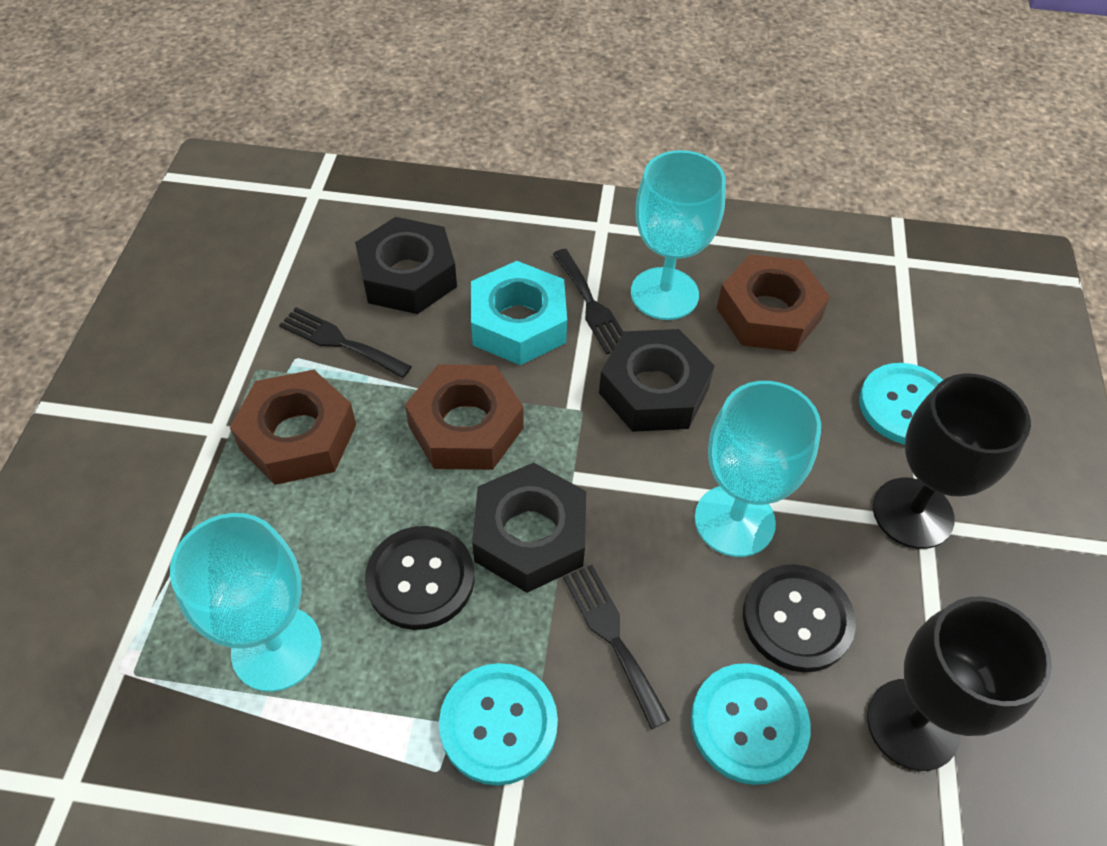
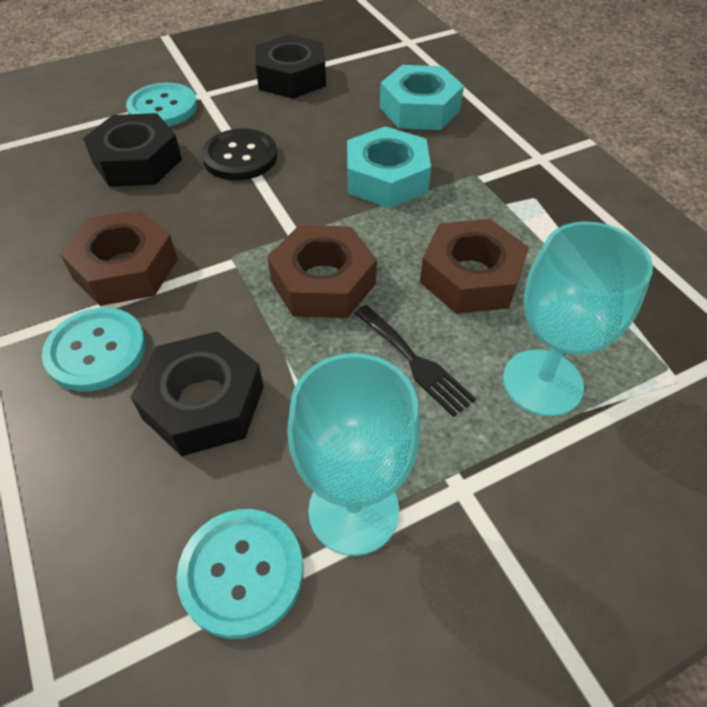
black button: [365,526,474,630] [743,564,856,672] = 2 -> [202,128,277,180] = 1
black fork: [279,307,412,378] [553,249,623,354] [563,565,670,729] = 3 -> [354,305,476,417] = 1
black goblet: [867,597,1052,771] [873,374,1031,549] = 2 -> none = 0
turquoise goblet: [170,513,321,692] [631,150,726,320] [695,381,821,557] = 3 -> [287,353,420,556] [503,221,653,417] = 2
turquoise nut: [471,261,567,365] = 1 -> [347,126,431,208] [380,65,464,130] = 2

